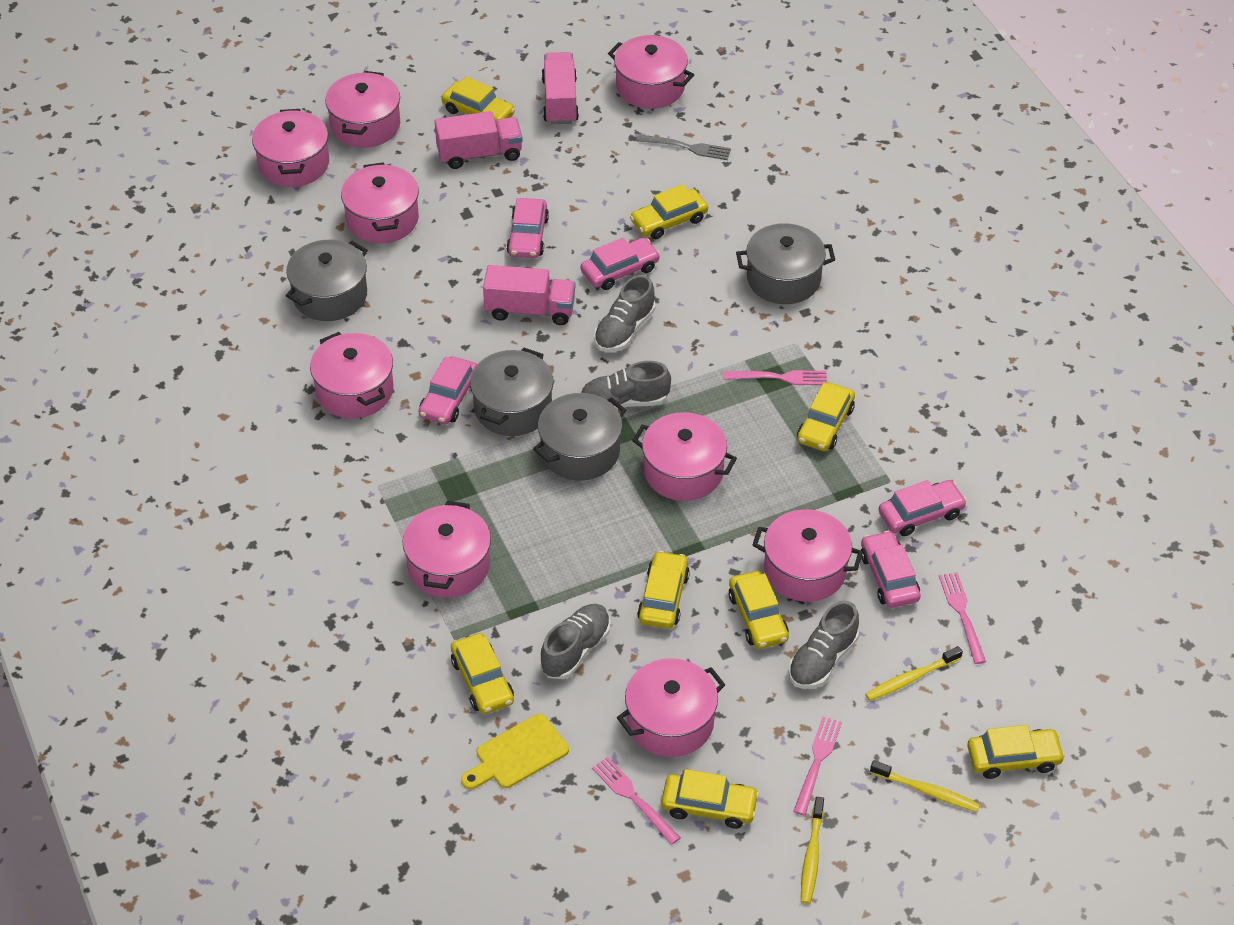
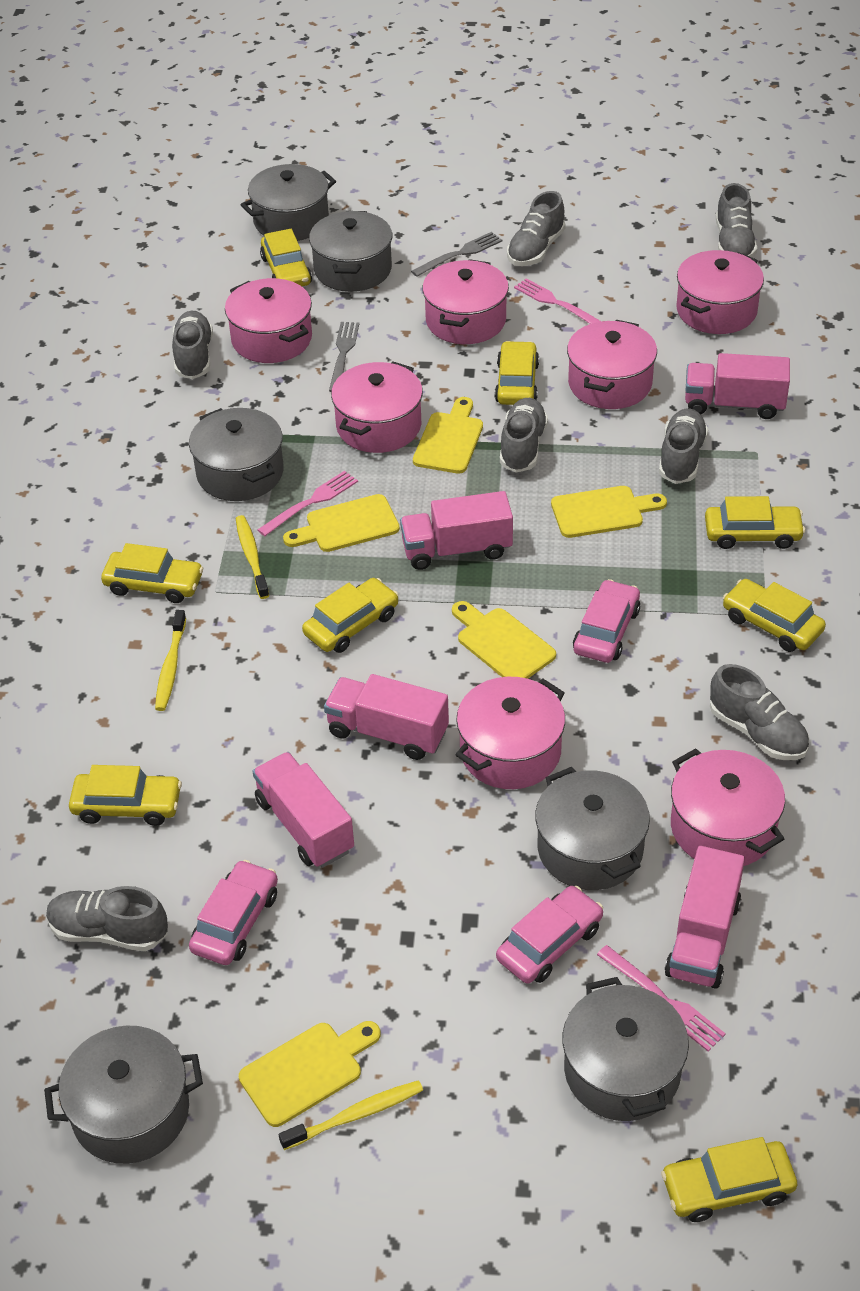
grey fork: [636,134,731,160] = 1 -> [329,322,359,392] [411,232,502,277] = 2
grey pot: [286,240,368,321] [470,348,554,436] [533,393,626,481] [736,223,835,304] = 4 -> [44,1026,203,1164] [189,408,283,501] [241,164,336,241] [309,211,392,292] [535,767,650,890] [563,977,689,1121] = 6
grey shoe: [540,604,611,679] [581,361,671,409] [594,275,655,352] [788,601,859,689] = 4 -> [46,886,168,951] [172,311,213,379] [500,398,548,473] [507,191,566,266] [659,408,708,484] [710,664,809,760] [716,183,757,258] = 7
pink car: [419,356,477,424] [506,198,549,258] [580,237,660,290] [861,531,921,608] [878,480,967,536] = 5 -> [189,860,278,965] [496,886,603,984] [573,579,640,663] = 3
pink fork: [592,757,681,845] [724,370,827,385] [793,717,842,815] [939,572,986,664] = 4 -> [258,471,358,536] [514,278,601,324] [597,945,726,1052] = 3
pink pot: [252,109,329,187] [310,332,393,418] [325,71,400,148] [341,162,419,244] [402,501,491,598] [608,35,694,109] [617,658,725,757] [632,412,737,501] [753,509,863,602] = 9 -> [225,278,312,363] [331,361,423,453] [422,259,509,344] [456,677,565,789] [567,320,657,409] [671,748,785,866] [676,250,764,334] = 7
pink truck: [435,111,523,169] [483,265,576,325] [541,52,579,124] = 3 -> [252,752,354,868] [324,674,449,760] [400,491,513,570] [665,846,745,989] [685,353,790,419] = 5
yellow cutting board: [461,714,569,789] = 1 -> [239,1021,381,1127] [283,494,400,552] [413,397,483,474] [452,601,556,679] [551,486,667,538] = 5

